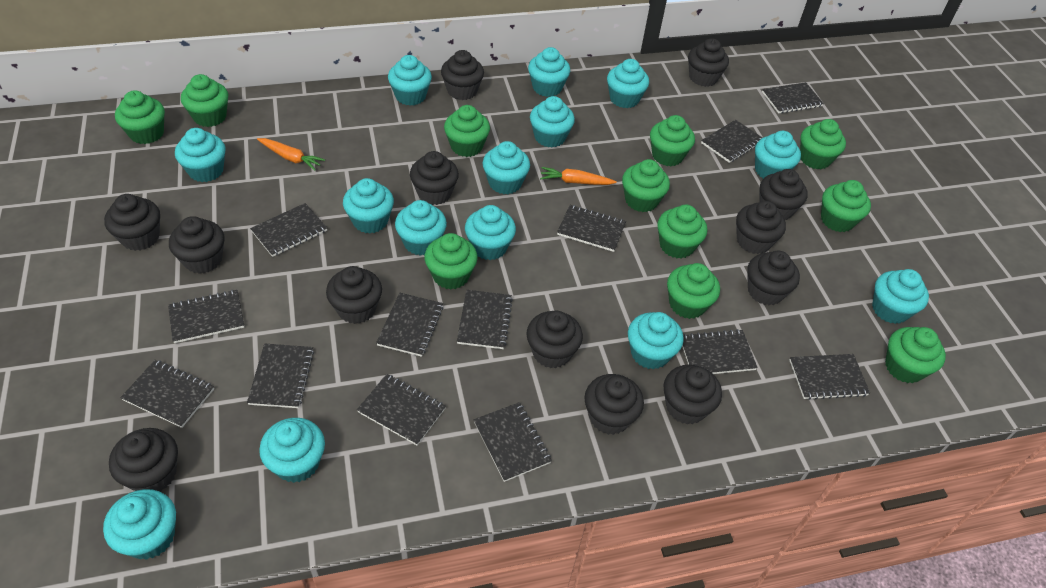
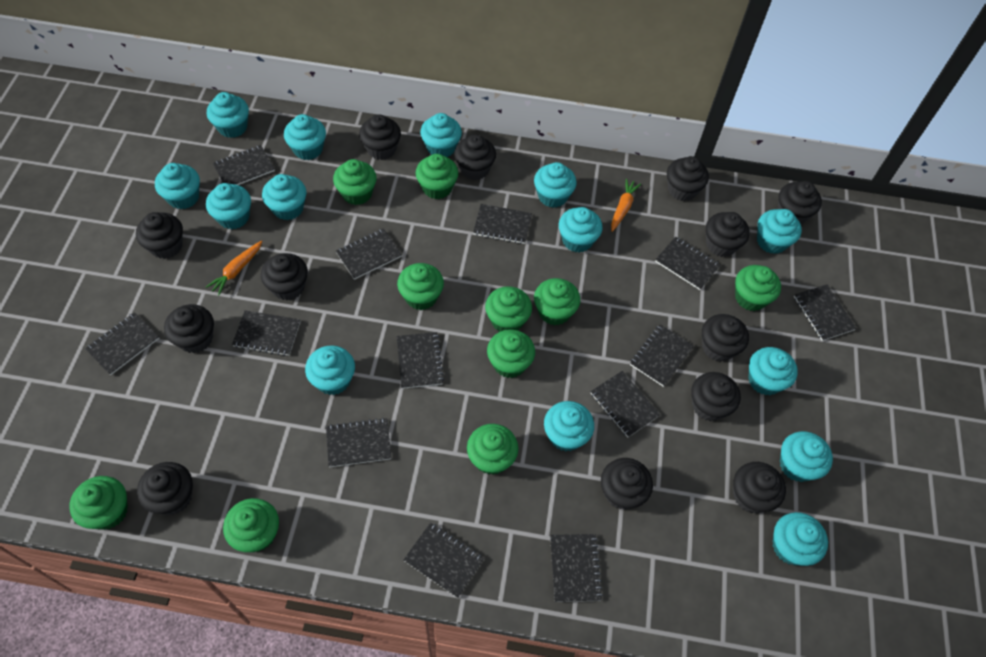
green cupcake: [115,90,165,144] [181,74,228,127] [424,233,478,289] [444,105,490,157] [622,159,670,212] [650,115,695,166] [657,205,707,259] [667,263,720,319] [800,119,846,169] [821,180,871,232] [885,327,946,383] = 11 -> [69,476,128,530] [223,498,279,552] [333,159,377,205] [397,263,444,310] [416,154,458,199] [467,424,518,475] [485,286,532,331] [487,329,535,378] [534,278,580,325] [735,265,781,311] = 10

